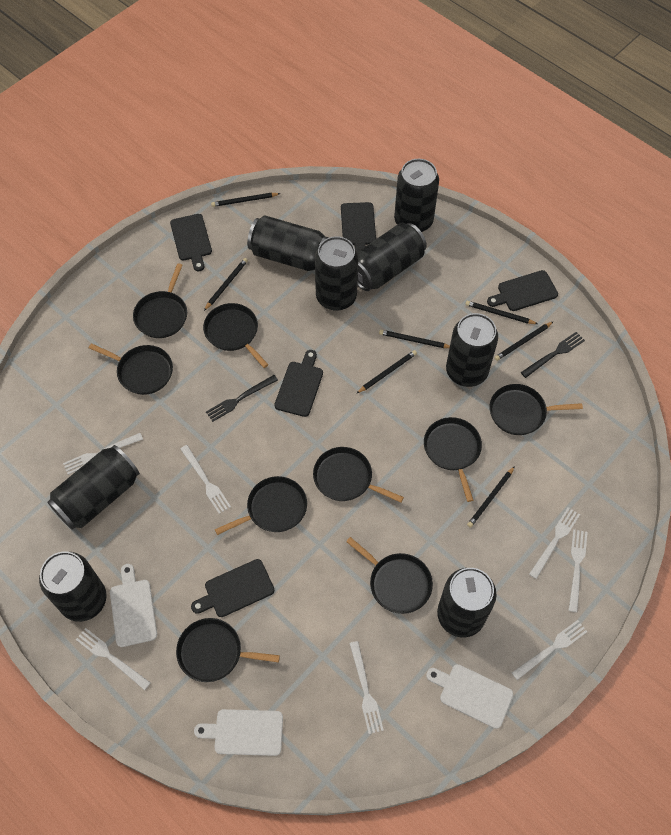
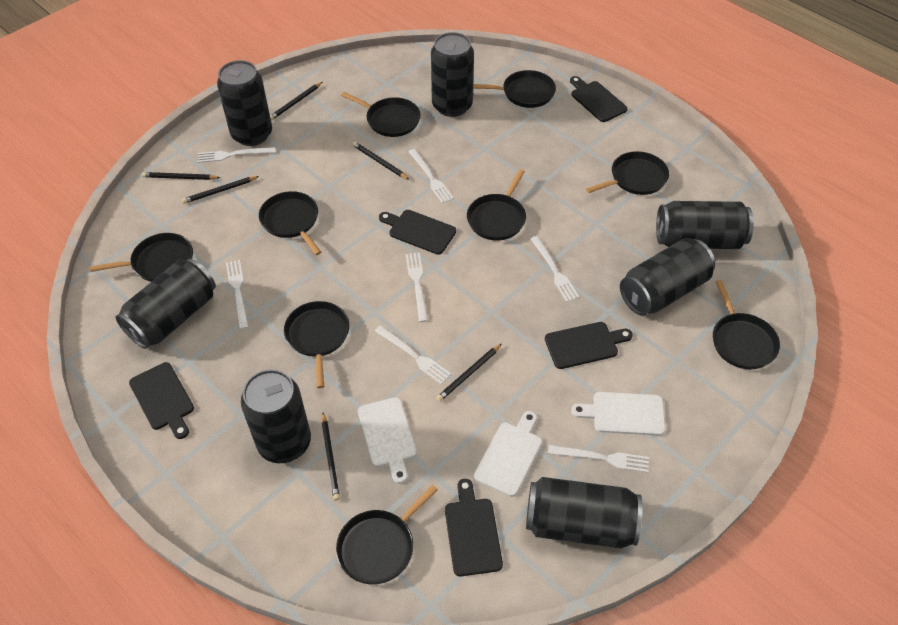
black can: [39,551,107,622] [47,445,140,530] [247,215,329,271] [315,236,358,311] [357,223,427,291] [394,159,439,232] [437,568,496,637] [446,313,498,387] = 8 -> [115,258,216,349] [217,60,272,146] [241,369,311,463] [431,32,474,117] [526,477,643,549] [620,238,715,315] [656,201,754,249] = 7
black fork: [206,375,278,422] [521,332,585,378] = 2 -> none = 0
black pencil: [204,258,248,311] [211,193,281,207] [356,350,417,394] [379,330,450,348] [465,301,538,324] [467,466,515,528] [494,321,554,361] = 7 -> [142,172,220,180] [182,176,259,204] [270,82,322,120] [322,413,340,501] [352,142,410,180] [436,344,502,402] = 6

